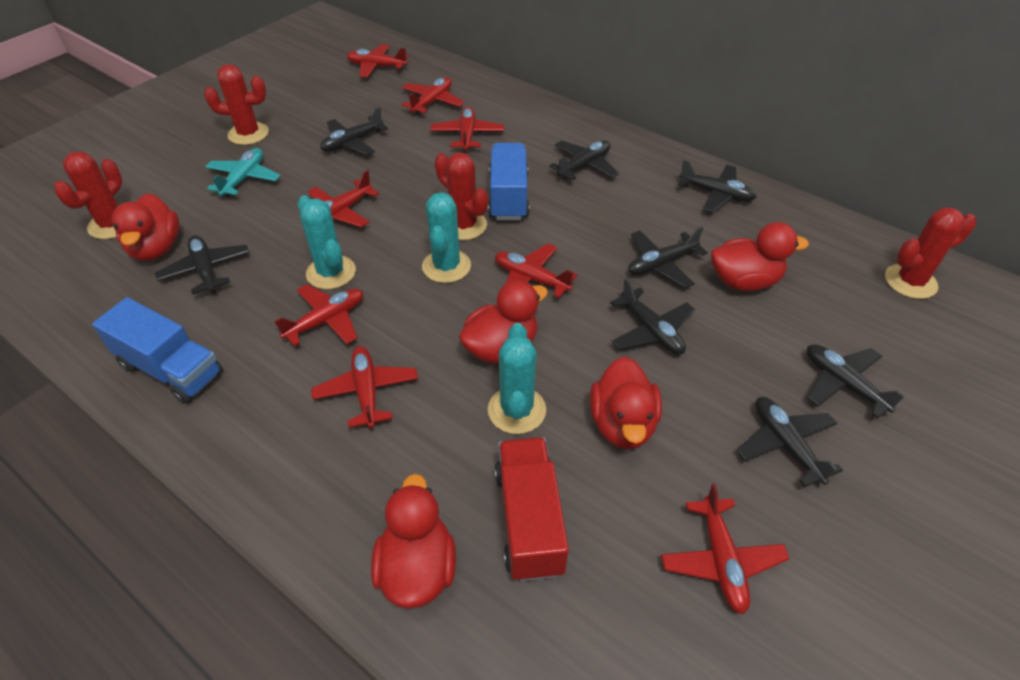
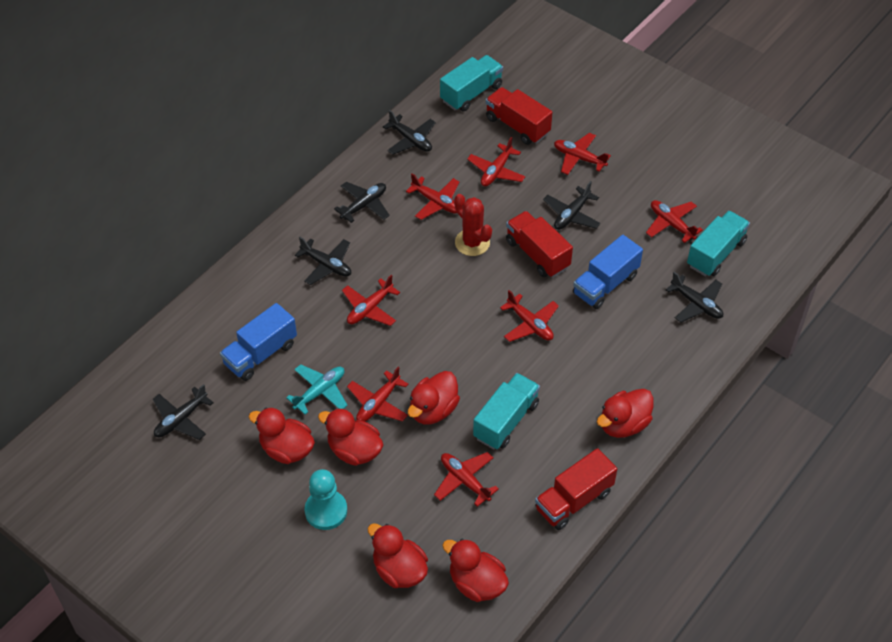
black plane: [155,235,249,295] [320,106,388,155] [549,141,619,180] [610,278,695,355] [628,226,708,288] [678,159,757,213] [737,397,843,487] [807,344,905,419] = 8 -> [153,384,214,440] [295,237,351,285] [334,182,390,223] [383,110,436,155] [543,181,601,230] [666,272,723,323] = 6
red cactus: [54,152,122,239] [204,64,269,145] [435,152,488,240] [885,208,976,299] = 4 -> [454,194,492,256] = 1
red duck: [112,193,180,261] [371,474,456,609] [459,280,548,364] [590,357,662,449] [711,222,809,291] = 5 -> [249,408,315,464] [318,408,383,466] [368,523,428,588] [408,371,460,424] [442,539,509,602] [597,389,654,438] = 6
red truck: [494,437,569,581] = 1 -> [486,87,553,145] [506,211,573,277] [535,448,617,530] = 3
turquoise cactus: [298,195,356,290] [422,192,471,283] [488,323,546,434] = 3 -> none = 0
turquoise pawn: none = 0 -> [305,469,347,530] = 1
turquoise truck: none = 0 -> [440,55,503,111] [473,373,540,450] [687,211,750,277] = 3

